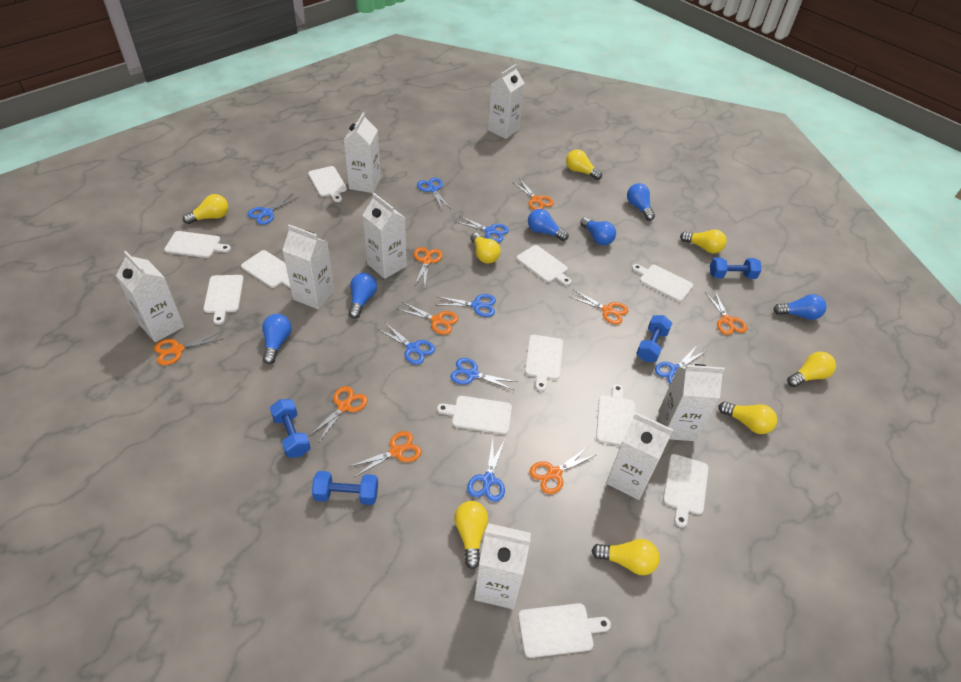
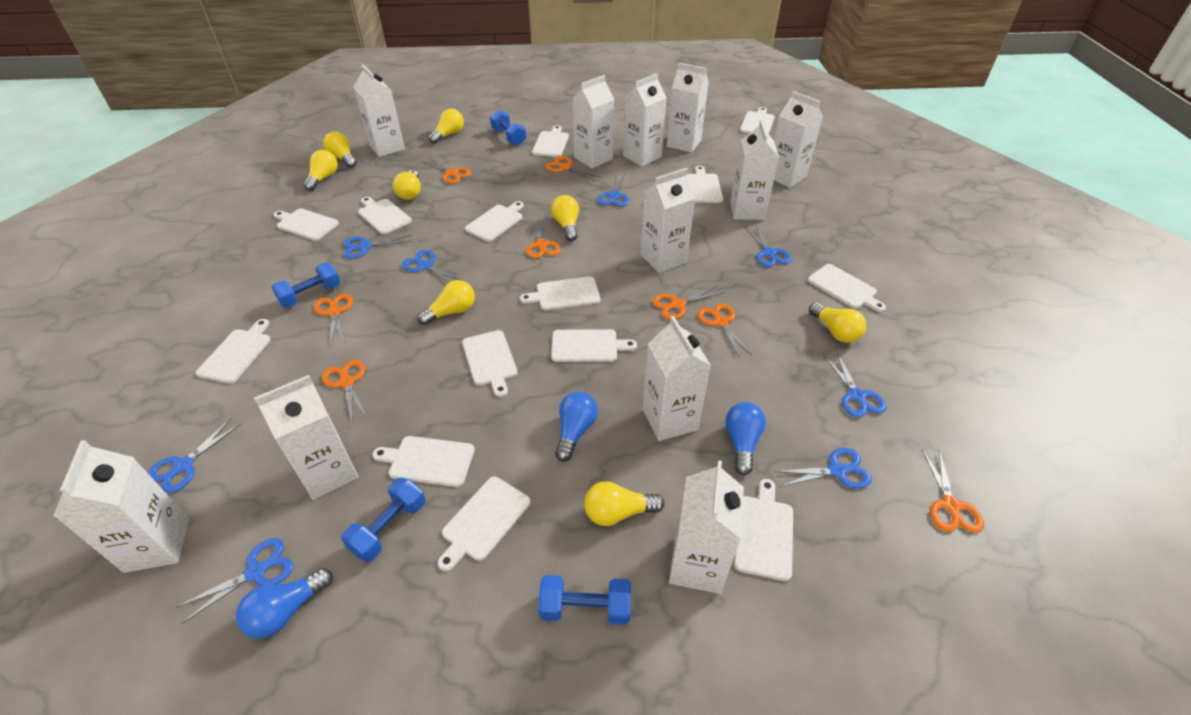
blue light bulb: [262,314,292,364] [349,273,377,319] [528,209,569,241] [580,217,616,245] [627,183,655,221] [773,294,827,320] = 6 -> [236,568,333,638] [555,391,598,462] [725,402,766,475] = 3
orange scissors: [154,331,222,365] [308,386,367,442] [348,431,422,478] [397,302,458,335] [414,247,443,287] [512,180,554,210] [529,446,596,494] [570,290,628,324] [705,290,747,335] = 9 -> [314,294,353,347] [322,360,368,422] [421,157,471,184] [526,218,560,258] [545,156,600,181] [652,286,725,320] [697,303,753,358] [922,449,984,533] = 8
white carton: [116,251,184,342] [282,225,334,309] [344,112,381,193] [363,193,407,279] [474,523,531,609] [488,64,524,139] [606,412,673,500] [658,364,725,441] = 8 -> [53,440,189,573] [254,375,359,500] [353,64,405,157] [573,75,614,168] [623,73,667,166] [641,168,695,273] [643,316,711,441] [667,63,709,153] [669,460,744,594] [730,120,779,220] [774,91,823,188] = 11
white cutting board: [164,231,231,258] [203,275,244,325] [241,250,291,289] [308,166,347,202] [437,396,512,434] [516,245,571,286] [518,603,611,658] [525,335,563,391] [596,384,635,446] [632,264,693,302] [663,454,709,527] = 11 -> [196,319,271,384] [274,209,339,241] [358,197,412,234] [372,436,475,487] [438,477,531,571] [462,330,518,397] [465,201,524,241] [520,277,600,310] [532,125,569,157] [551,329,637,362] [687,166,723,203] [734,479,793,581] [740,107,775,134] [808,264,886,312] = 14

